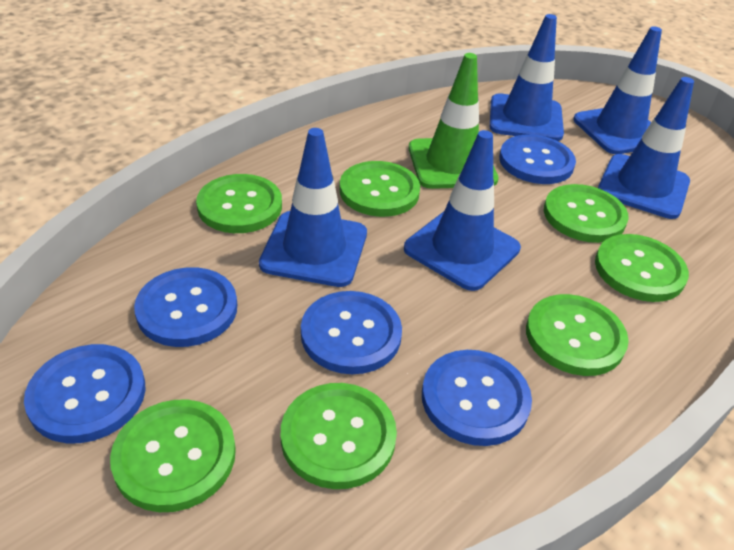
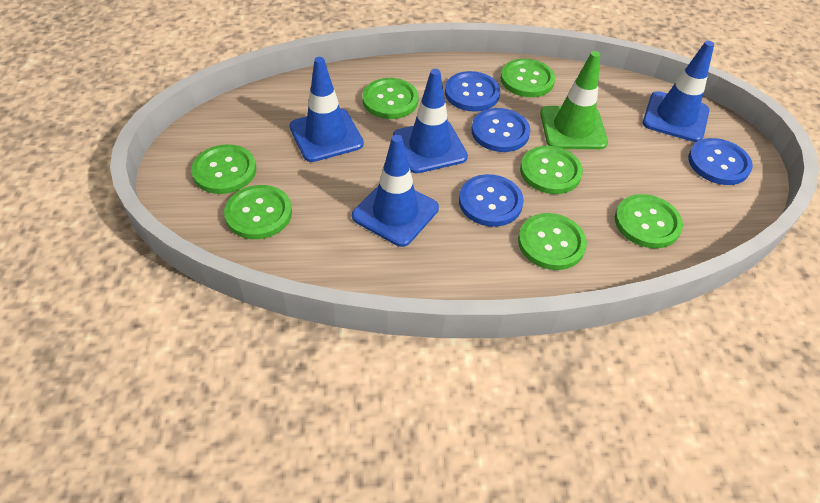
blue button: [24,344,146,443] [134,267,237,347] [301,291,402,374] [422,350,532,446] [499,135,576,184] = 5 -> [445,71,500,112] [459,174,524,227] [471,108,530,152] [688,138,753,185] = 4
blue traffic cone: [259,128,367,287] [404,130,521,291] [490,14,564,141] [573,26,662,154] [598,77,694,219] = 5 -> [289,57,364,162] [352,135,439,247] [393,69,468,173] [643,41,714,142] = 4

